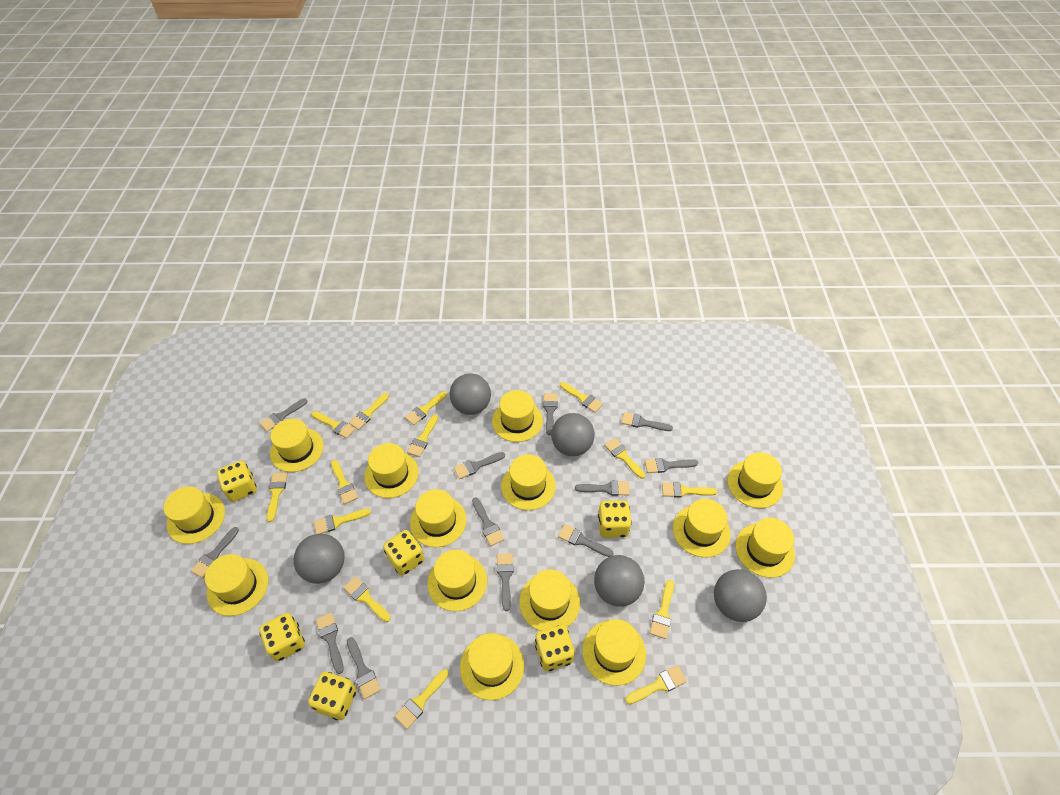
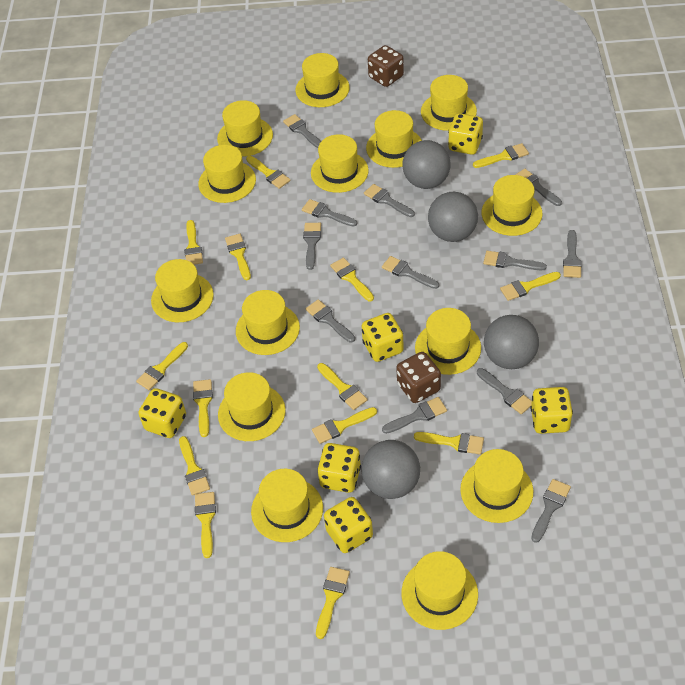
brown dice: none = 0 -> [368,45,404,87] [396,352,441,403] = 2
grey ball: [294,534,345,584] [449,374,491,415] [551,413,595,456] [594,555,644,607] [714,569,767,622] = 5 -> [362,440,420,499] [402,140,451,189] [428,192,478,242] [484,315,539,369] = 4

